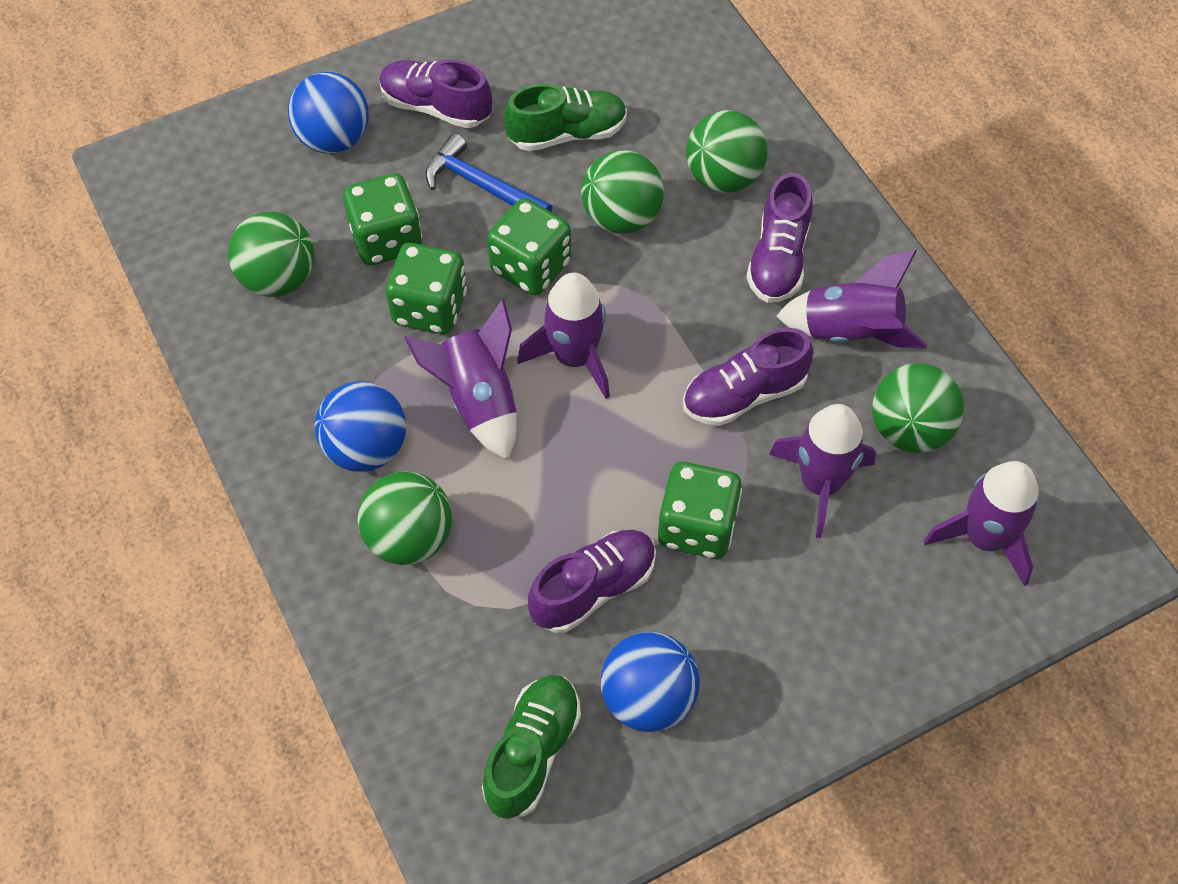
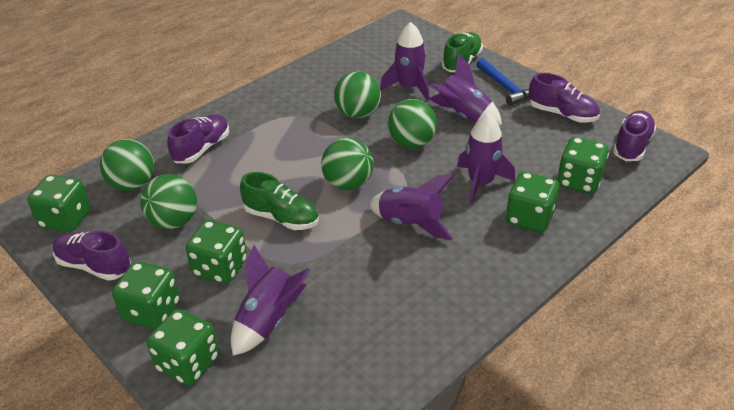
blue ball: [288,72,369,153] [315,381,406,472] [601,632,700,732] = 3 -> none = 0
green dice: [343,173,422,265] [386,243,467,334] [487,198,571,296] [658,462,742,559] = 4 -> [28,175,91,232] [112,262,180,329] [147,309,219,386] [186,220,247,284] [506,172,559,232] [557,137,609,194] = 6

